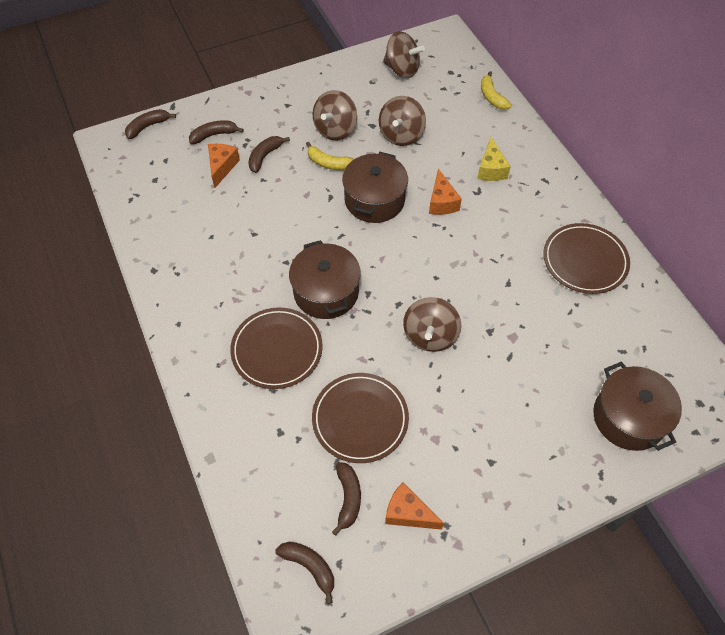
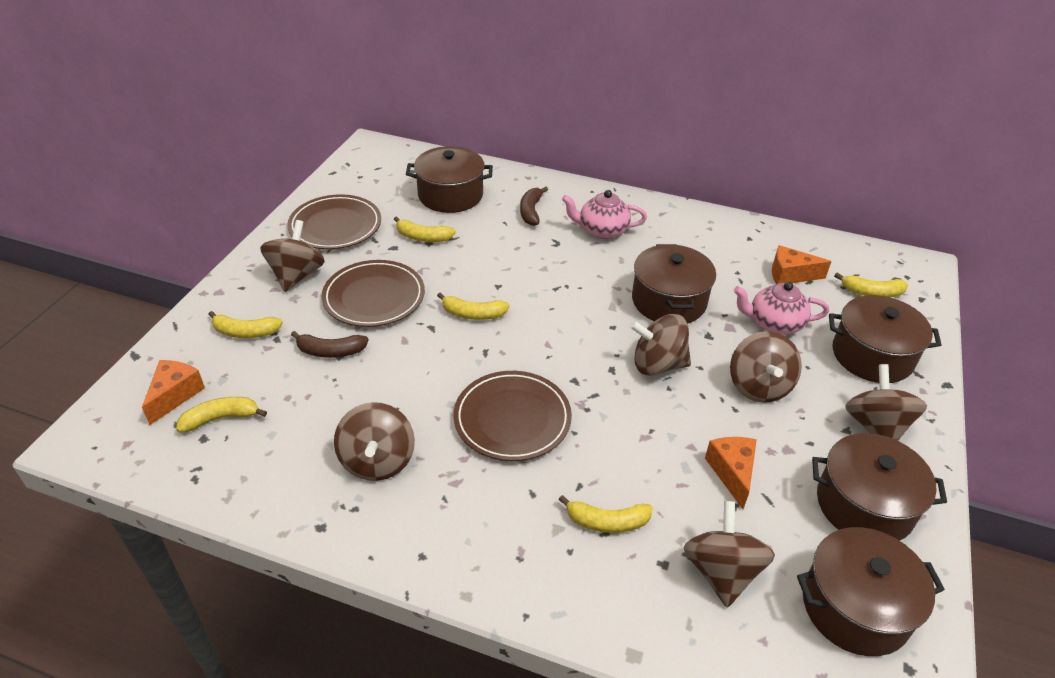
brown banana: [125,109,176,139] [189,120,244,144] [248,136,290,173] [275,542,334,604] [332,462,361,536] = 5 -> [291,331,368,358] [520,187,548,226] = 2
brown pot: [289,240,361,319] [342,152,408,223] [593,362,682,451] = 3 -> [406,146,493,213] [632,244,716,324] [797,527,945,656] [812,433,947,541] [829,295,942,383] = 5
brown spinning top: [313,90,357,140] [379,96,426,146] [383,31,425,78] [403,297,461,352] = 4 -> [260,220,325,292] [334,402,415,481] [630,314,691,376] [683,501,775,607] [730,331,802,403] [845,364,927,441] = 6
pink teapot: none = 0 -> [562,190,647,239] [734,282,829,335] = 2
yellow banana: [306,142,354,170] [481,71,512,110] = 2 -> [176,397,267,433] [208,311,283,338] [394,216,456,242] [437,292,509,320] [559,495,653,533] [834,273,908,297] = 6
yellow cheese: [477,137,511,181] = 1 -> none = 0

